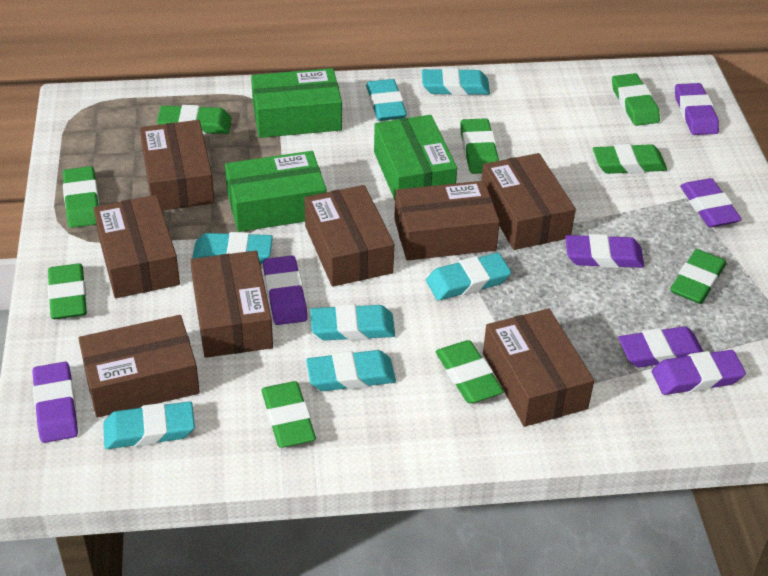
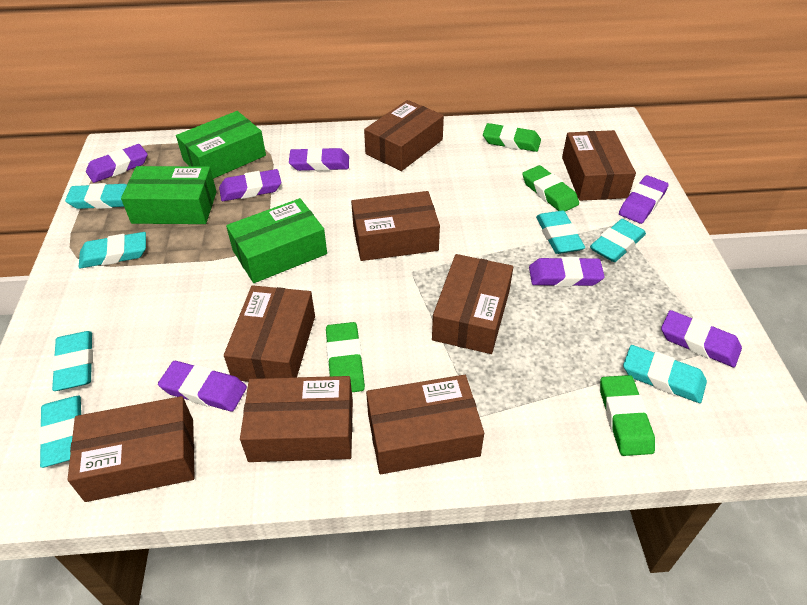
green eraser: [48,263,87,319] [63,166,100,228] [157,105,232,134] [261,381,316,448] [435,340,504,403] [460,118,499,174] [593,144,667,174] [612,73,660,126] [670,249,726,304] = 9 -> [326,322,365,392] [483,123,541,152] [522,165,579,211] [600,375,655,456] = 4

